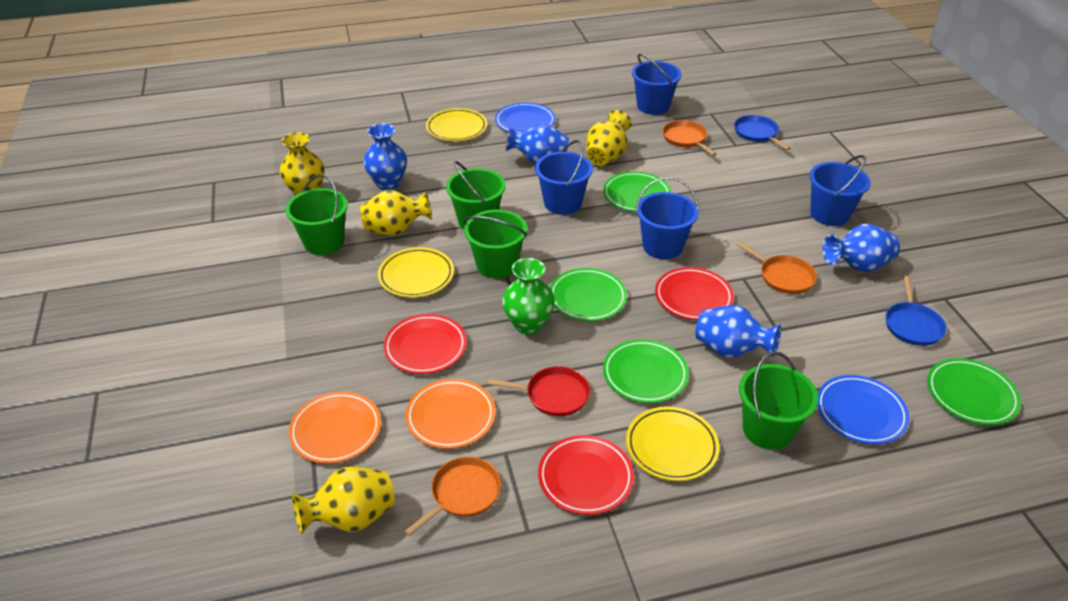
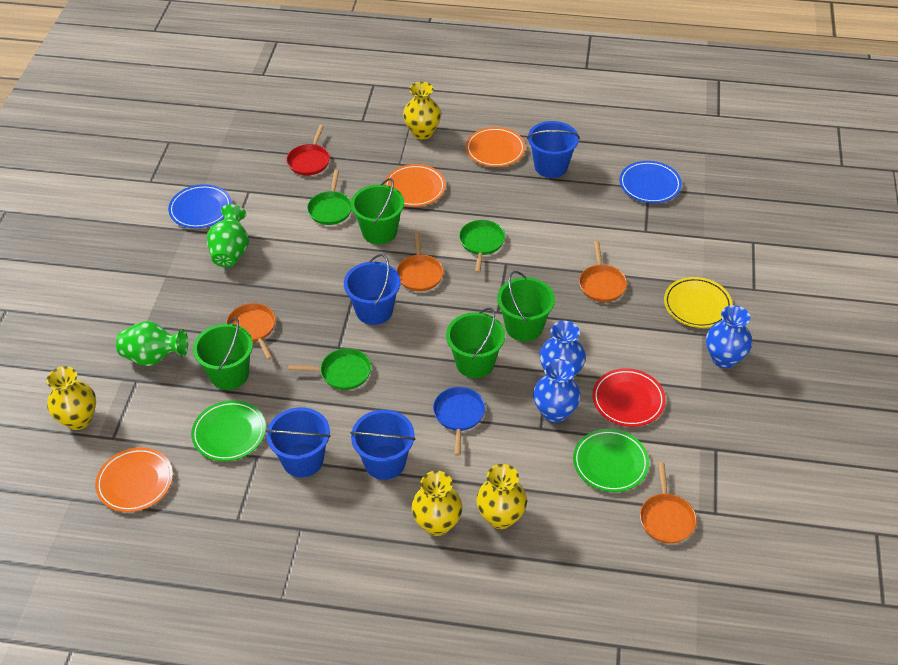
blue pan: [734,115,791,150] [886,276,947,346] = 2 -> [433,387,485,456] = 1
blue vase: [363,123,407,190] [506,123,569,165] [695,305,781,358] [822,224,900,272] = 4 -> [533,359,581,423] [540,321,586,379] [706,305,752,368] = 3
green pan: none = 0 -> [288,348,371,390] [307,170,352,225] [459,220,505,273] = 3
green plate: [550,268,627,321] [603,172,671,212] [603,339,689,403] [927,358,1021,425] = 4 -> [191,400,266,461] [573,429,649,492] = 2
green vase: [502,258,555,335] = 1 -> [116,321,188,366] [207,204,249,267] = 2
orange pan: [405,457,501,536] [663,120,717,156] [737,242,817,294] = 3 -> [226,303,276,360] [396,231,444,291] [579,241,627,302] [640,462,697,544] = 4
orange plate: [289,391,381,464] [405,379,496,449] = 2 -> [95,447,173,512] [384,164,446,207] [466,127,526,167] = 3
red plate: [384,314,467,374] [538,435,634,515] [655,267,734,320] = 3 -> [592,368,666,427] = 1
yellow plate: [378,247,454,298] [426,108,487,141] [626,406,720,481] = 3 -> [664,277,733,328] = 1

